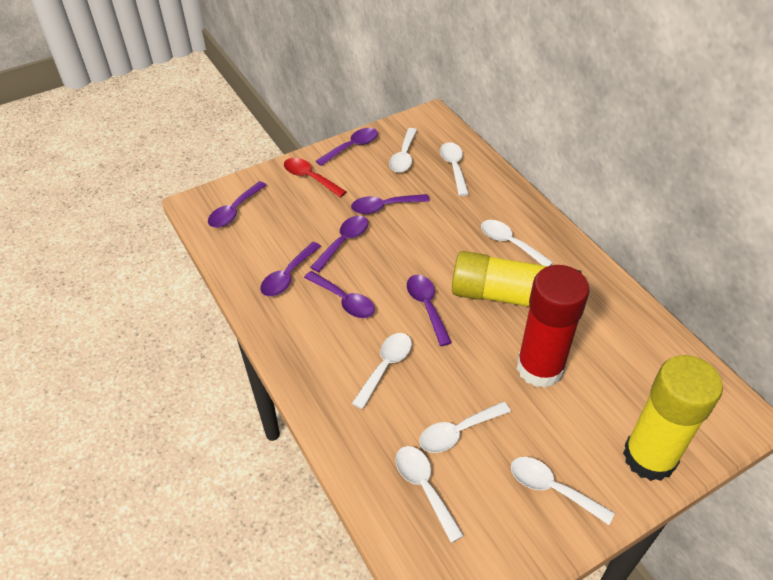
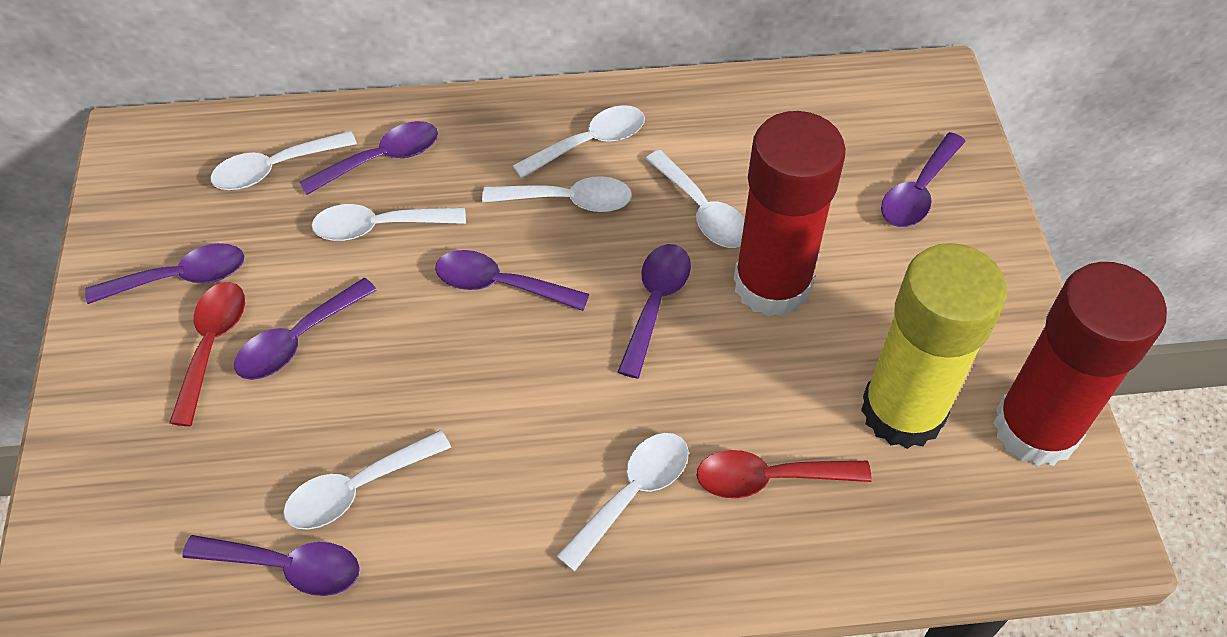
red glue stick: [517,265,590,388] = 1 -> [734,111,846,317] [993,262,1167,466] = 2
red spoon: [284,158,347,197] = 1 -> [169,282,245,426] [696,450,872,498] = 2
yellow glue stick: [452,251,582,307] [623,355,723,481] = 2 -> [861,243,1007,449] = 1

